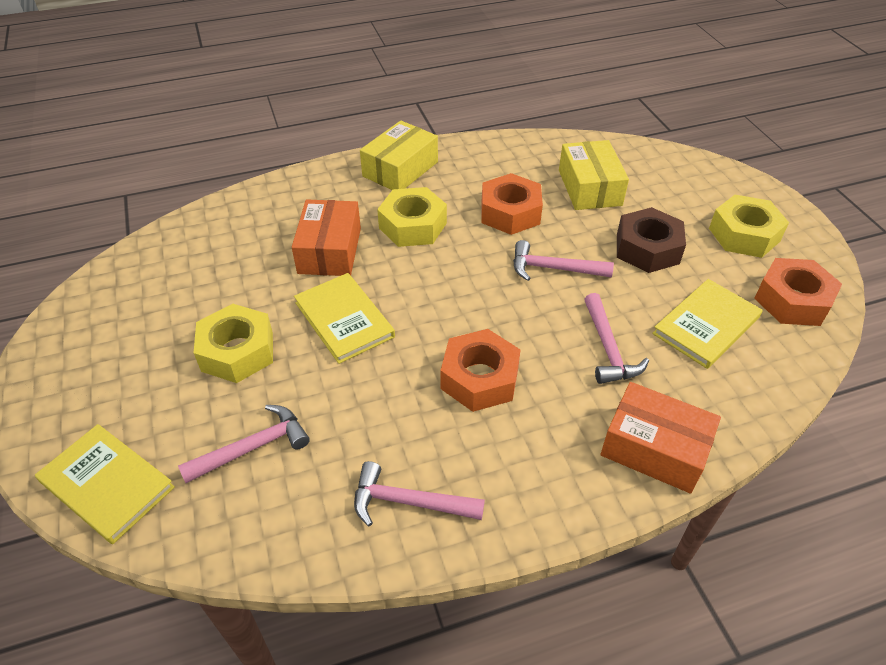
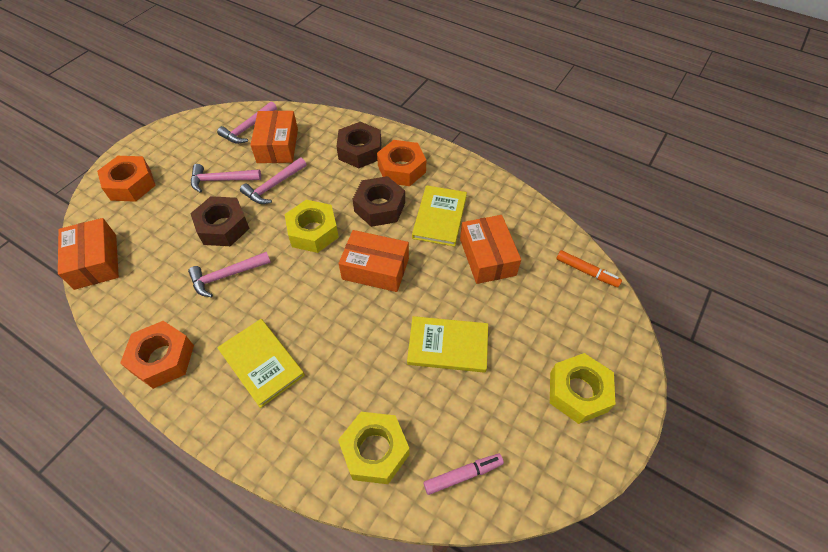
brown nut: [617,207,686,273] = 1 -> [190,196,250,246] [336,122,381,168] [352,176,405,227] = 3
orange box: [292,200,361,276] [601,382,721,493] = 2 -> [58,218,119,290] [250,111,298,163] [339,230,409,292] [460,215,521,284] = 4
orange marker: none = 0 -> [556,250,622,287] = 1
pink marker: none = 0 -> [424,453,504,495] = 1
yellow box: [360,121,438,190] [559,140,629,210] = 2 -> none = 0

